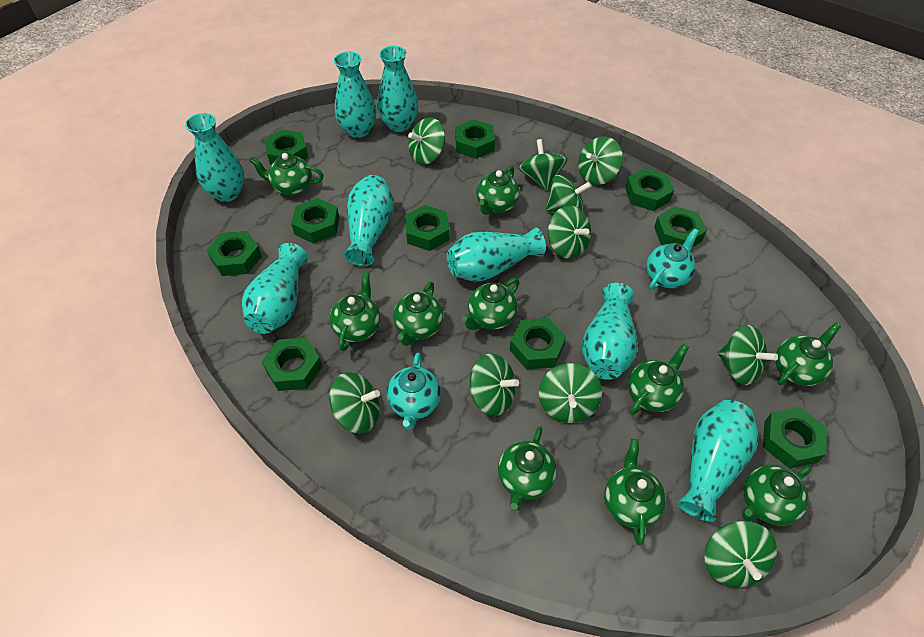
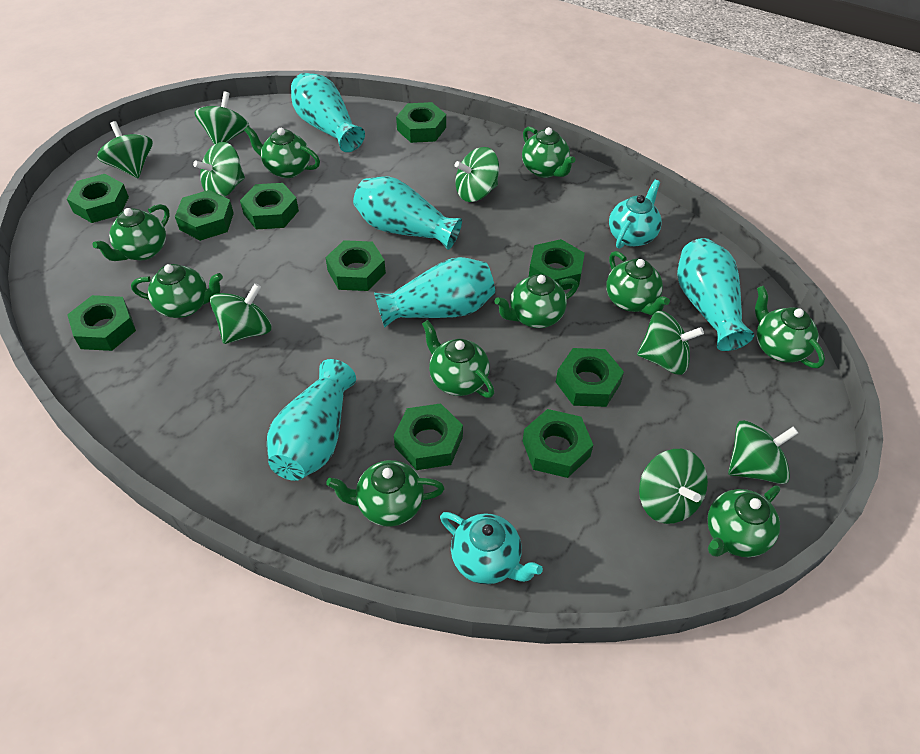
green spinning top: [329,372,380,434] [408,117,445,165] [469,353,519,416] [519,139,567,191] [539,363,602,423] [545,175,591,213] [548,205,591,259] [578,137,623,185] [705,521,777,587] [718,325,778,385] = 10 -> [97,121,153,178] [193,142,245,197] [194,91,249,144] [210,283,271,344] [455,147,499,202] [637,311,704,375] [639,449,708,524] [728,420,798,484] = 8
turquoise vase: [185,113,244,202] [242,243,308,334] [334,51,376,138] [344,175,394,266] [377,46,418,132] [447,227,546,282] [582,283,637,380] [677,400,759,522] = 8 -> [267,359,356,481] [291,73,365,152] [353,176,462,250] [374,257,495,328] [677,238,754,351] = 5

